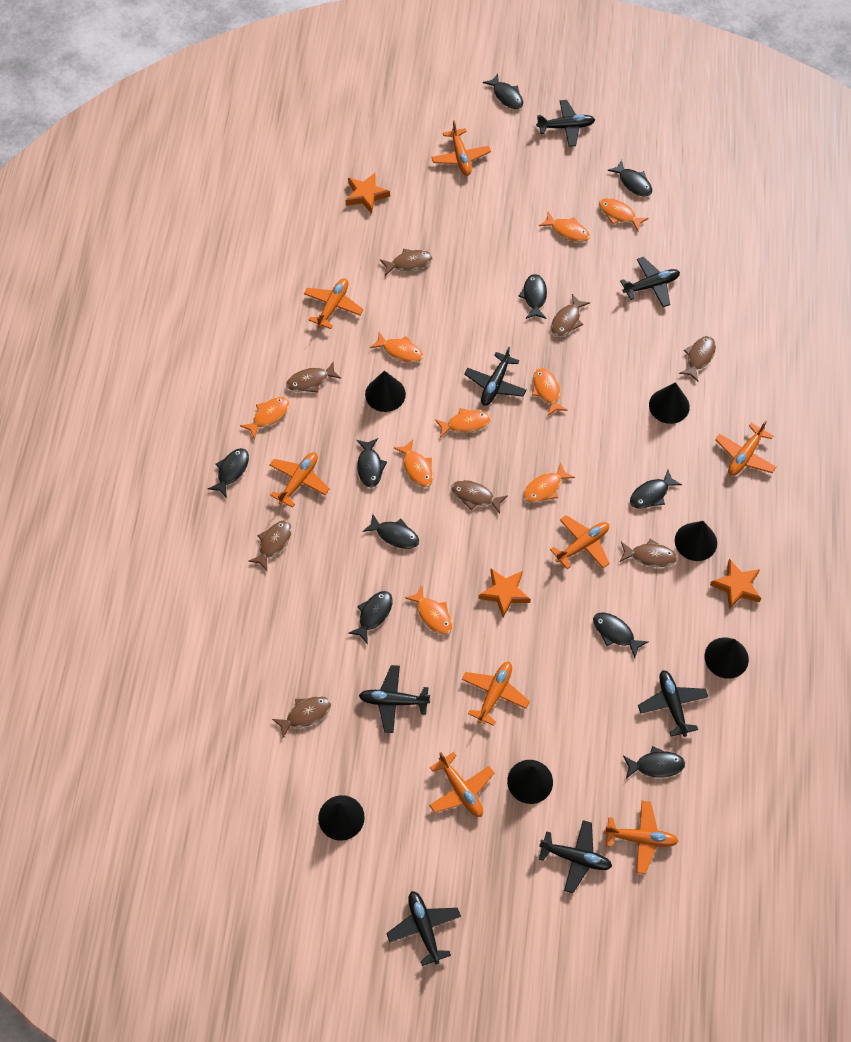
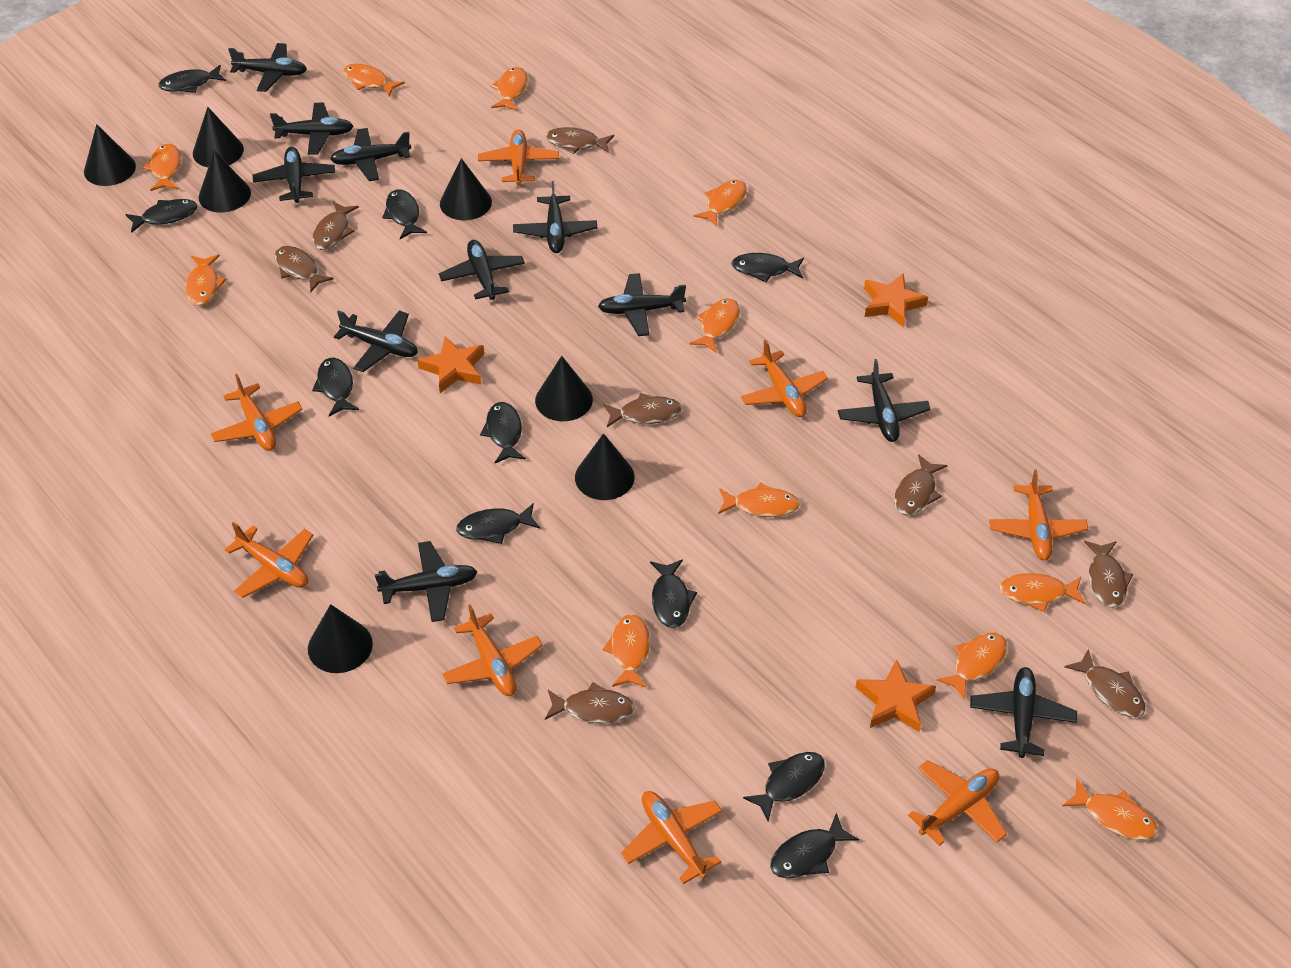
black cone: [318,795,365,841] [365,371,406,412] [507,760,553,804] [649,382,690,424] [675,521,717,561] [705,637,749,679] = 6 -> [84,124,136,186] [193,107,244,167] [199,150,251,212] [308,604,373,673] [440,158,492,220] [535,356,593,421] [575,433,635,500] = 7
black plane: [359,665,430,733] [386,891,461,966] [464,347,527,406] [536,100,595,147] [539,820,612,893] [620,257,680,307] [638,670,708,737] = 7 -> [228,43,307,92] [253,147,335,203] [270,103,353,155] [330,128,411,181] [334,310,418,372] [375,541,477,622] [439,240,525,300] [513,181,597,253] [598,273,686,336] [838,359,931,442] [970,667,1077,758] = 11
orange fish: [240,397,290,440] [370,332,423,363] [394,439,433,487] [405,585,453,635] [435,408,491,438] [523,463,575,503] [532,368,568,416] [539,212,590,242] [599,198,649,231] = 9 -> [143,143,181,191] [185,254,226,306] [343,63,405,96] [491,67,528,111] [603,614,650,688] [689,298,740,353] [694,180,747,226] [718,483,800,517] [936,633,1007,700] [999,573,1086,612] [1062,779,1158,840] = 11

